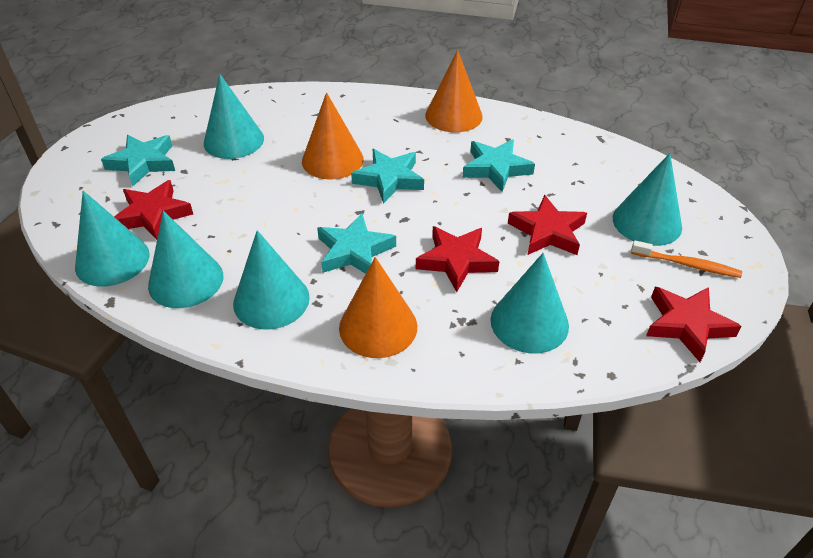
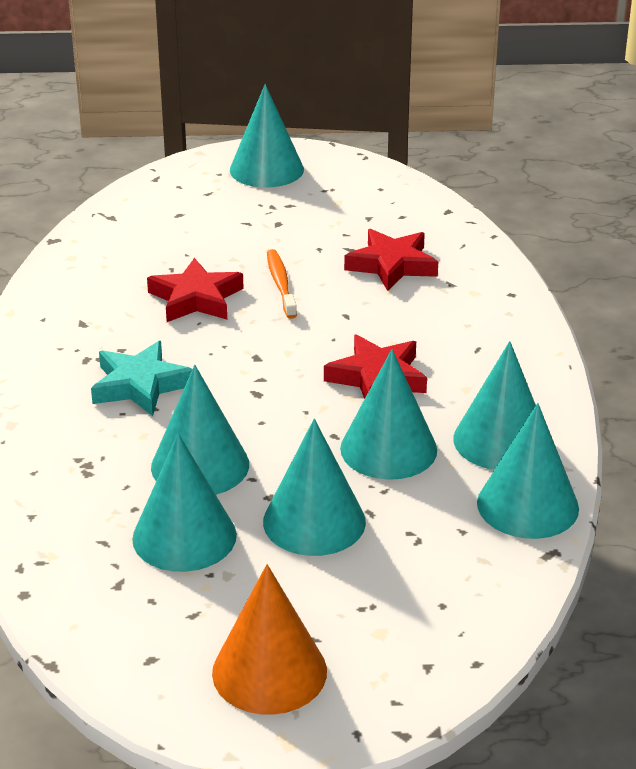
orange cone: [302,92,364,180] [339,257,417,358] [425,50,483,132] = 3 -> [212,564,327,715] = 1
red star: [114,180,193,240] [416,226,499,292] [508,195,587,255] [646,287,742,362] = 4 -> [147,258,244,322] [324,334,427,399] [344,229,438,291] = 3
turquoise cone: [75,191,149,287] [148,211,223,308] [204,74,264,159] [233,230,310,330] [490,253,569,353] [613,153,682,246] = 6 -> [132,433,237,572] [151,365,249,495] [230,84,304,188] [263,419,366,556] [340,349,437,480] [453,341,536,470] [477,403,579,539] = 7
turquoise star: [101,135,175,186] [317,213,396,274] [351,149,424,204] [462,139,535,192] = 4 -> [91,341,192,416] = 1

